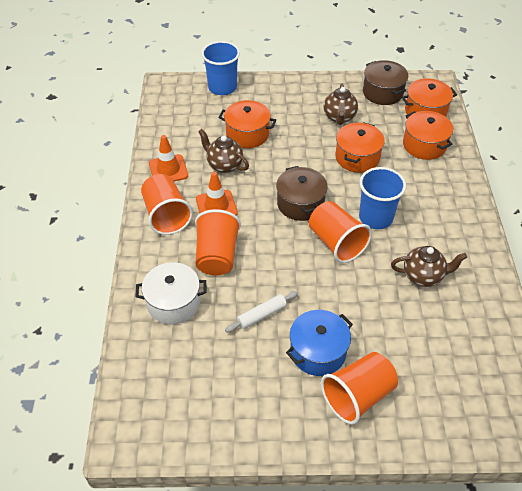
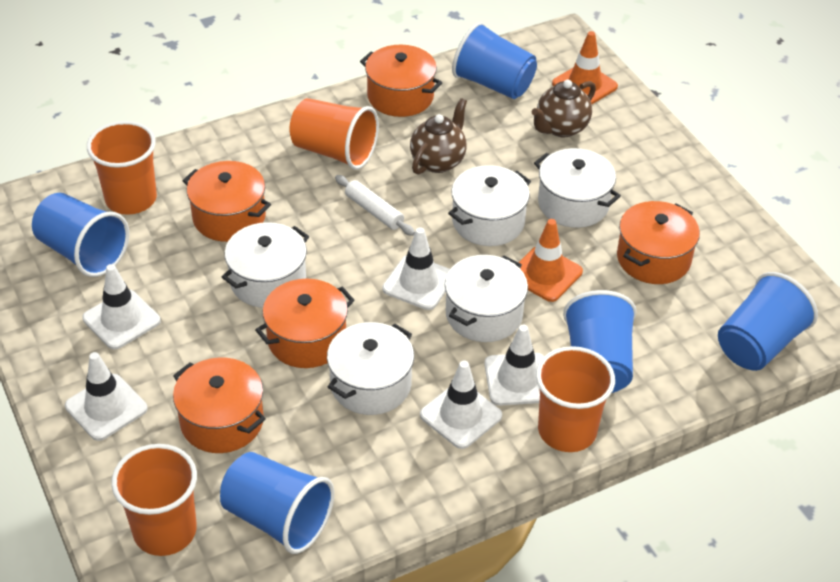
blue cup: [201,41,240,95] [359,167,406,229] = 2 -> [32,193,129,277] [220,452,334,554] [452,22,537,99] [563,290,637,393] [718,272,818,371] = 5
blue pot: [286,310,353,376] = 1 -> none = 0
brown pot: [276,166,328,221] [363,60,408,105] = 2 -> none = 0
brown teapot: [198,129,249,173] [324,84,358,125] [391,246,467,287] = 3 -> [410,98,467,174] [532,80,596,137] = 2
orange pot: [219,100,276,148] [335,122,385,173] [402,78,457,117] [403,111,453,160] = 4 -> [173,357,266,453] [183,161,271,242] [255,279,355,368] [360,45,442,117] [617,201,700,284] = 5
white pot: [135,262,207,324] = 1 -> [222,222,309,308] [327,322,414,415] [445,255,528,342] [448,165,531,246] [534,148,621,228] = 5
white traffic cone: none = 0 -> [65,352,147,441] [82,264,161,350] [382,227,450,310] [420,361,502,449] [484,325,544,406] = 5

